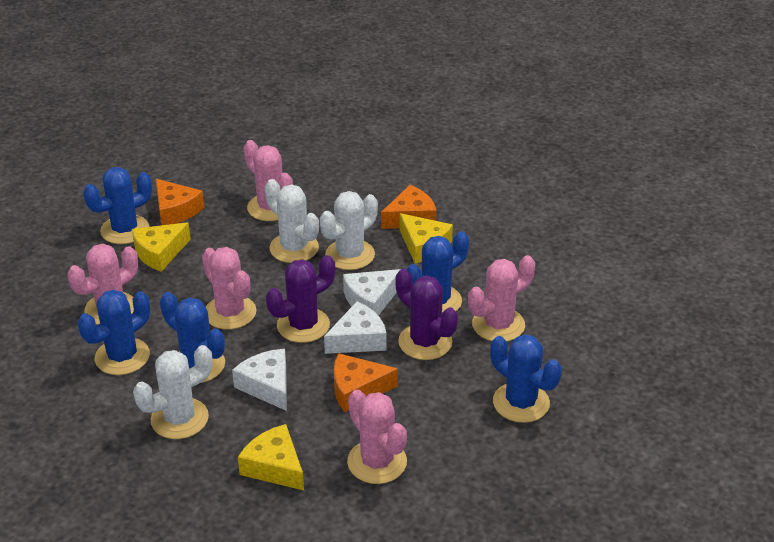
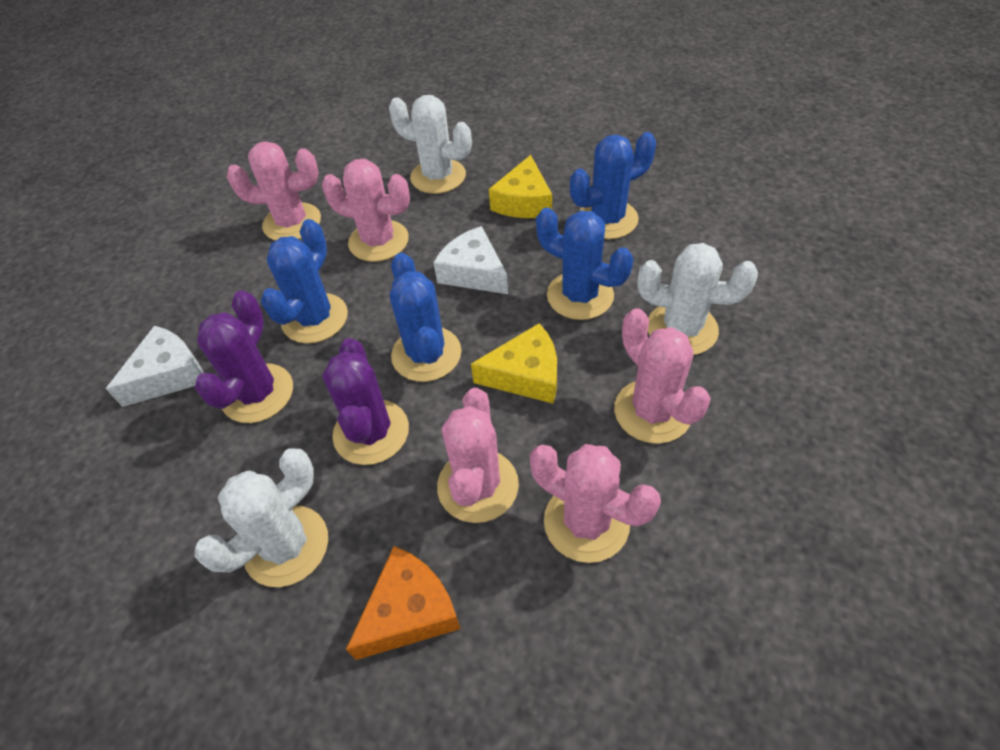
blue cactus: [78,290,150,375] [83,167,152,244] [160,292,225,383] [407,231,469,312] [490,334,562,423] = 5 -> [261,219,348,343] [390,253,461,382] [536,208,633,320] [570,132,656,239] = 4
orange cheese: [156,179,205,225] [334,353,398,412] [381,185,436,229] = 3 -> [346,546,461,660] = 1
white cheese: [232,349,287,411] [324,301,387,354] [343,269,401,316] = 3 -> [106,326,204,407] [433,226,508,294] = 2
yellow cheese: [132,222,191,272] [238,424,304,491] [400,213,453,263] = 3 -> [471,323,557,403] [489,155,552,218] = 2

